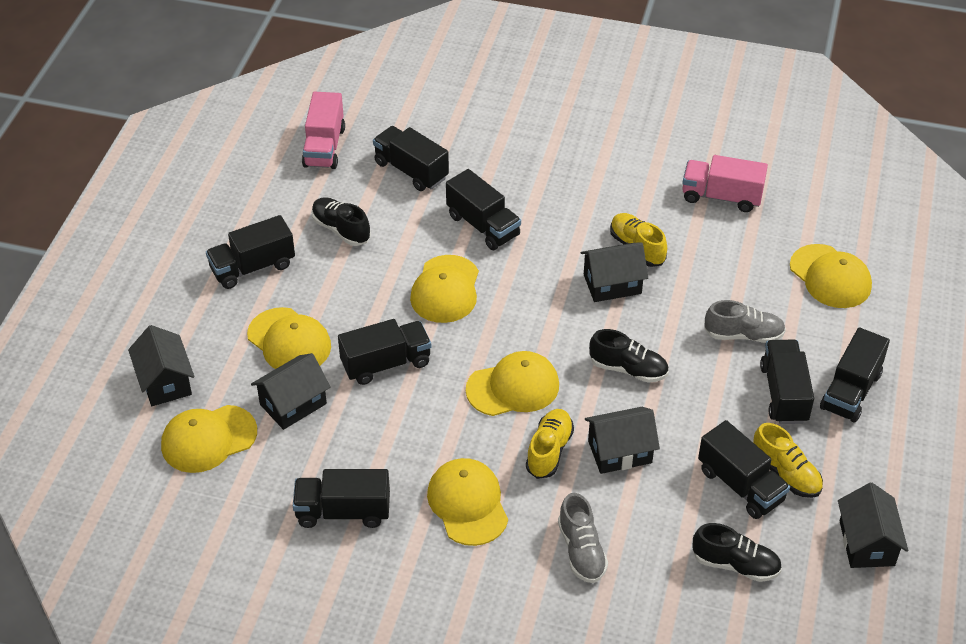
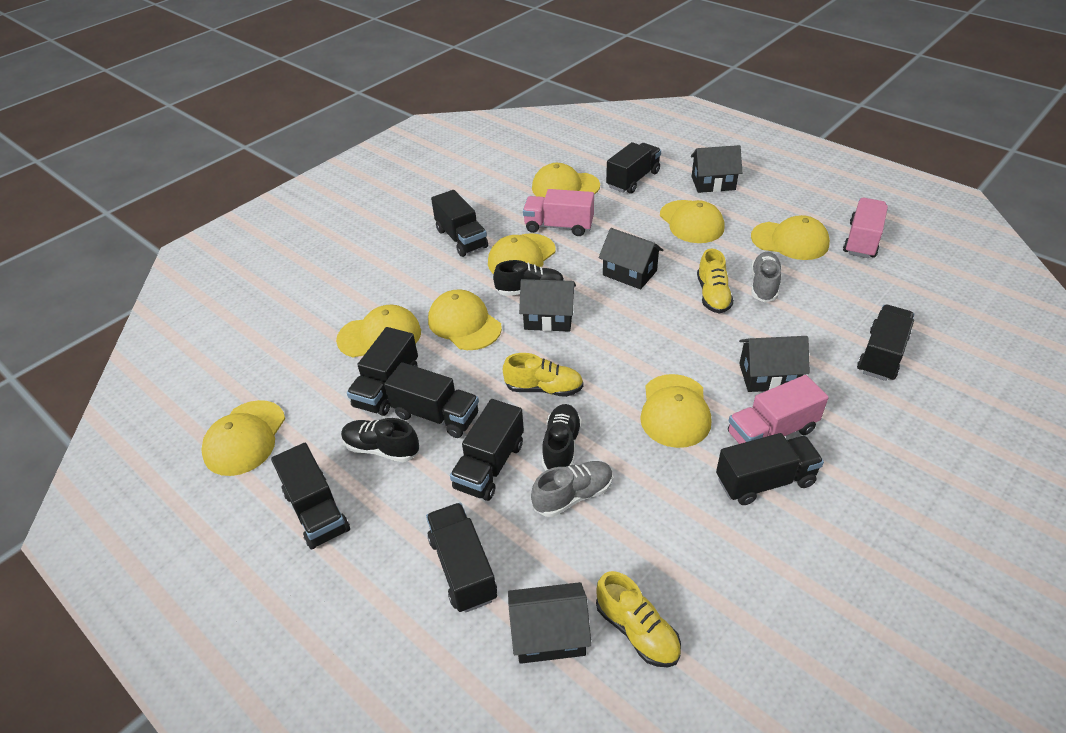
black truck: [206,215,295,289] [293,469,390,528] [338,319,431,385] [373,126,449,191] [446,169,521,250] [698,420,790,519] [760,340,814,424] [820,327,890,422] = 8 -> [271,443,350,549] [347,327,418,416] [384,362,479,438] [426,503,497,613] [431,190,488,257] [450,399,524,501] [606,142,661,194] [716,433,824,505] [857,305,914,381] = 9
pink truck: [302,92,345,169] [682,155,768,212] = 2 -> [523,189,594,236] [728,375,829,444] [843,198,888,258] = 3
yellow cap: [161,405,257,473] [247,307,331,369] [410,255,479,323] [427,458,508,546] [466,351,559,416] [790,244,872,308] = 6 -> [201,400,285,476] [336,305,421,357] [428,289,502,350] [488,233,556,274] [532,163,600,198] [640,374,711,448] [660,200,724,243] [751,215,830,260] = 8

